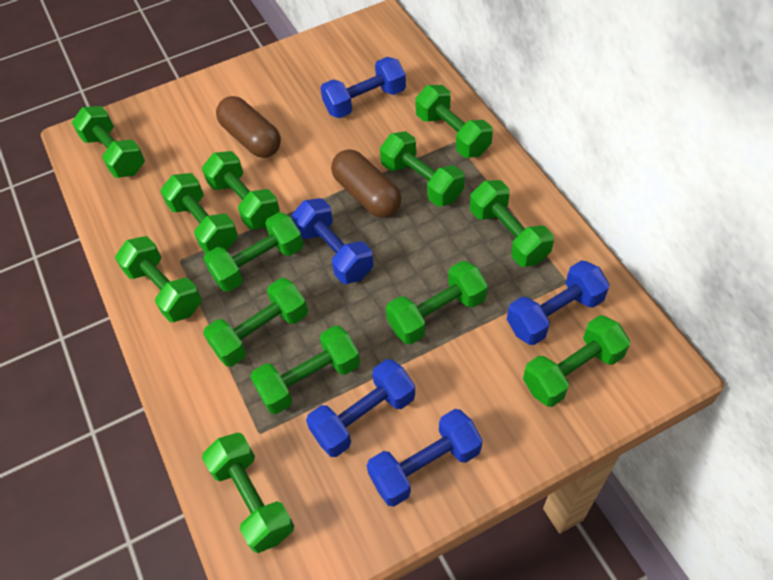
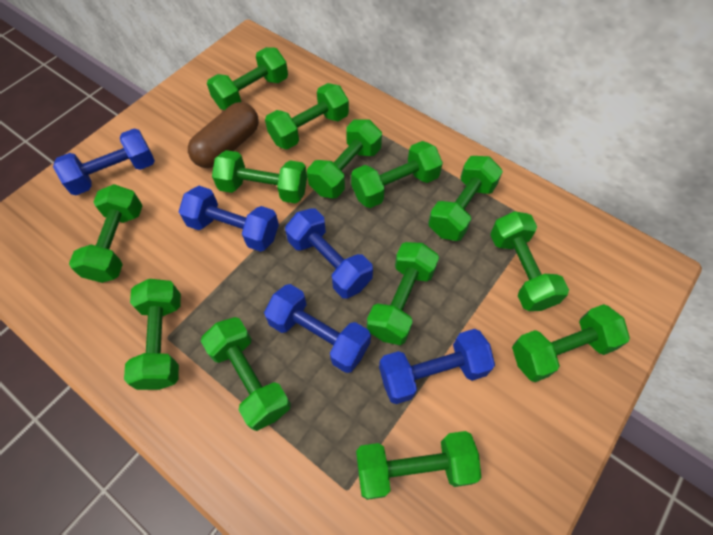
brown capsule: [216,96,281,158] [331,149,401,218] = 2 -> [188,102,259,168] = 1

